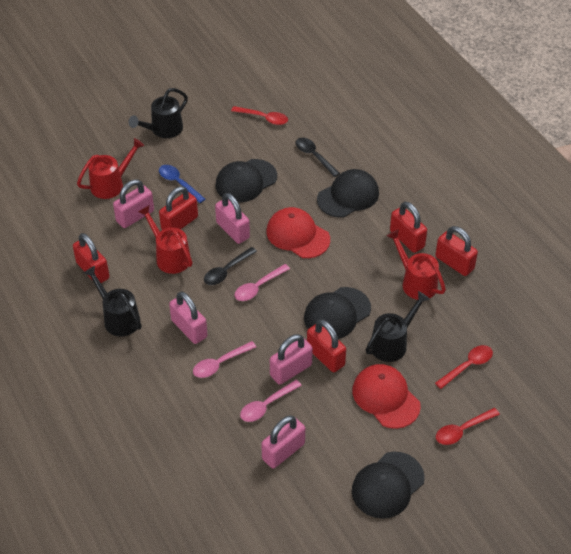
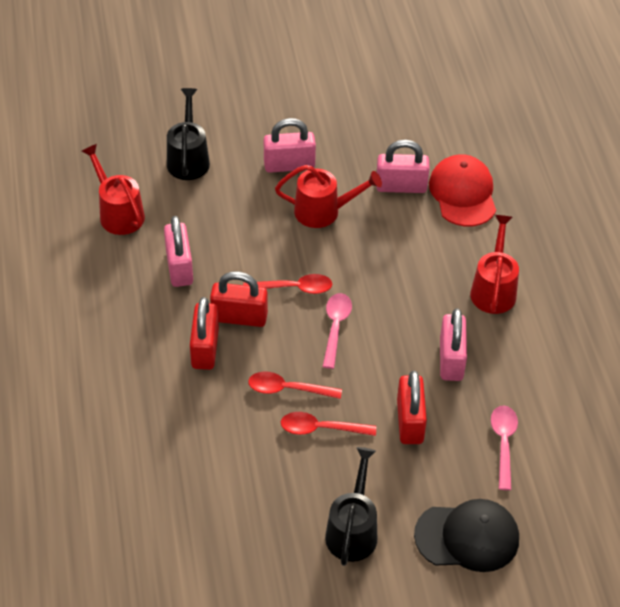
black cap: [215,159,277,203] [304,287,371,339] [317,169,379,218] [352,452,425,519] = 4 -> [414,499,519,572] = 1
black spoon: [204,247,257,285] [296,138,340,177] = 2 -> none = 0
black watering can: [83,266,142,337] [129,88,188,138] [366,291,430,362] = 3 -> [167,88,210,180] [325,447,377,566] = 2
blue spoon: [159,165,205,203] = 1 -> none = 0
pink padlock: [113,180,154,228] [169,291,207,344] [215,193,250,244] [261,415,305,468] [270,334,313,385] = 5 -> [164,216,193,287] [264,118,316,173] [376,140,430,193] [440,308,467,381] = 4
pink spoon: [193,341,256,378] [234,264,290,301] [240,380,302,422] = 3 -> [323,293,352,369] [491,405,518,490] = 2
red cap: [266,207,330,258] [352,364,421,429] = 2 -> [429,154,496,227] = 1
red padlock: [73,233,109,283] [159,186,198,230] [307,319,346,372] [390,202,427,253] [435,226,478,276] = 5 -> [190,297,219,370] [210,271,268,327] [397,371,427,444] = 3

